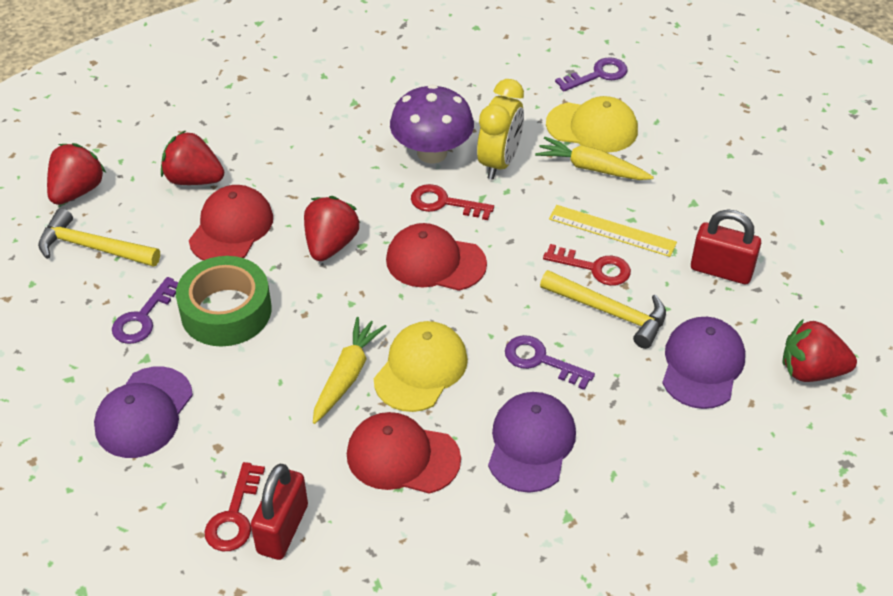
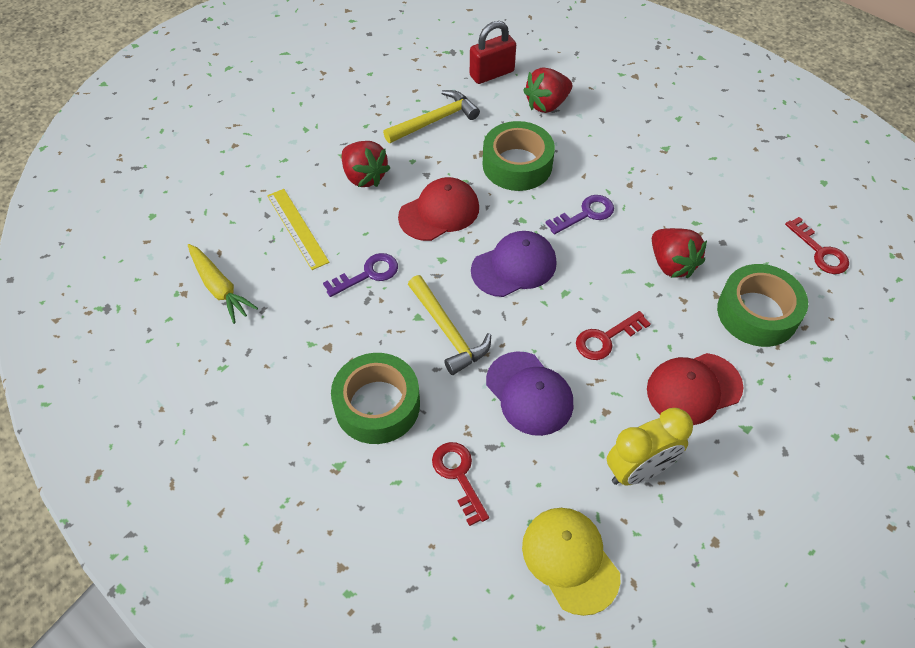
green tape: [176,256,272,346] = 1 -> [331,353,420,444] [483,121,555,191] [717,264,808,347] = 3
purple cap: [94,366,193,458] [488,392,576,493] [662,317,745,409] = 3 -> [471,231,557,297] [486,351,574,436] = 2
purple key: [112,277,178,344] [505,335,595,390] [555,57,628,92] = 3 -> [323,253,398,297] [546,195,614,234] = 2
purple mushroom: [390,84,474,164] = 1 -> none = 0
red cap: [189,185,273,261] [347,412,461,494] [386,223,487,291] = 3 -> [398,177,479,241] [647,353,743,425] = 2
red padlock: [251,464,308,560] [691,210,761,284] = 2 -> [470,21,516,84] = 1
red strawberry: [47,143,106,205] [161,130,224,185] [304,196,360,261] [782,319,857,382] = 4 -> [342,141,390,187] [523,67,572,113] [652,228,707,278] = 3
yellow cap: [374,321,468,412] [546,96,638,153] = 2 -> [522,508,620,616] = 1
yellow carrot: [313,317,387,424] [535,137,654,180] = 2 -> [188,244,258,324] = 1

